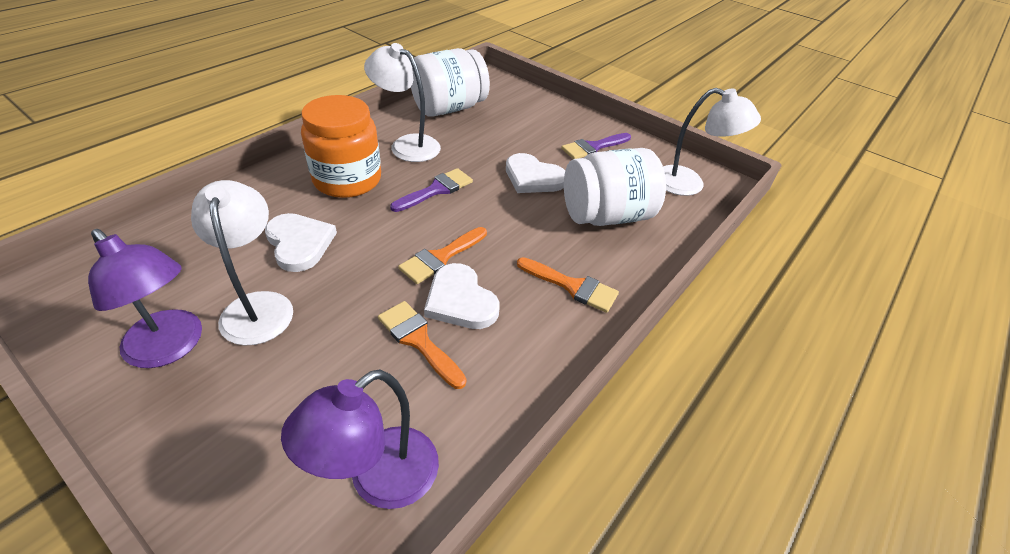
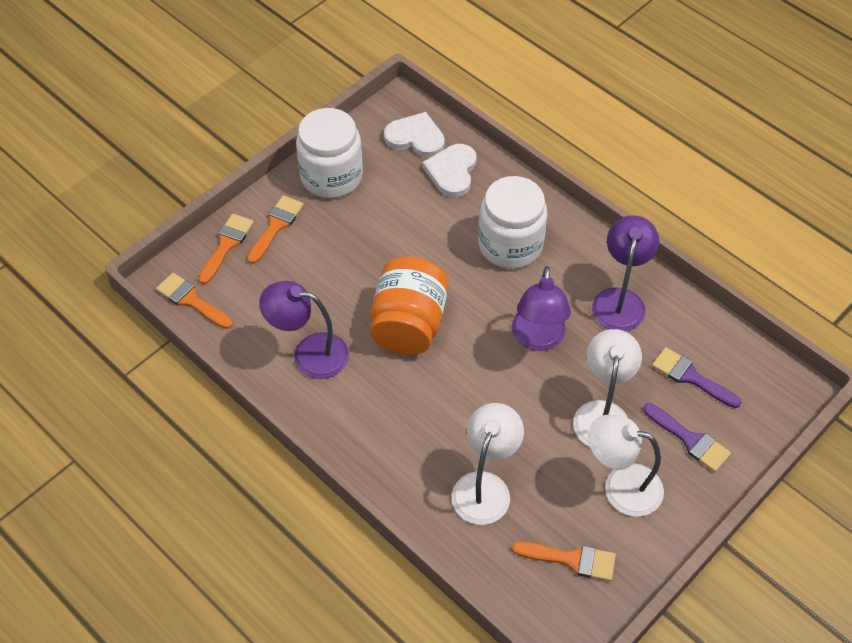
orange brush: [378,301,466,389] [398,227,487,284] [517,257,619,313] = 3 -> [156,273,233,329] [199,213,254,284] [248,195,304,264] [512,541,616,581] = 4
purple lamp: [88,229,202,368] [281,369,439,509] = 2 -> [259,281,349,379] [512,266,571,351] [592,215,659,331] = 3
white heart: [265,213,337,272] [424,263,500,329] [506,153,565,193] = 3 -> [384,112,445,158] [423,144,477,197] = 2

